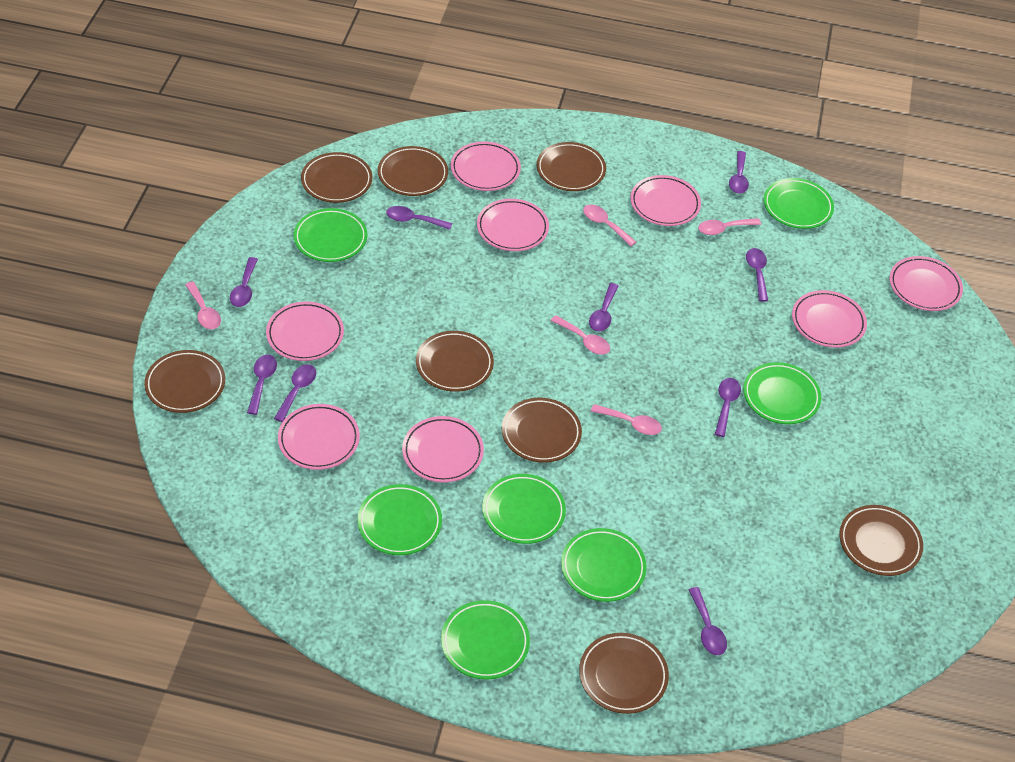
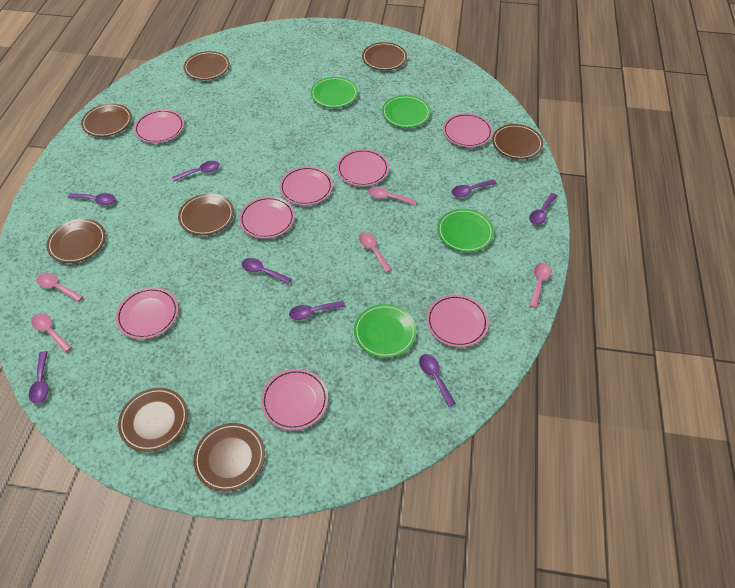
green plate: [294,208,367,262] [357,484,442,555] [441,600,530,679] [482,474,566,544] [561,528,647,602] [743,362,821,424] [764,178,834,229] = 7 -> [311,77,358,108] [354,304,417,358] [382,95,431,128] [437,209,494,252] = 4
purple spoon: [230,257,258,307] [247,355,277,415] [274,364,316,422] [386,206,452,230] [589,283,619,331] [688,587,727,655] [715,378,741,437] [729,151,749,193] [746,248,768,302] = 9 -> [29,351,49,404] [68,193,116,205] [172,161,220,181] [242,258,292,284] [289,301,345,320] [419,354,456,407] [451,179,497,197] [529,193,557,225] = 8

